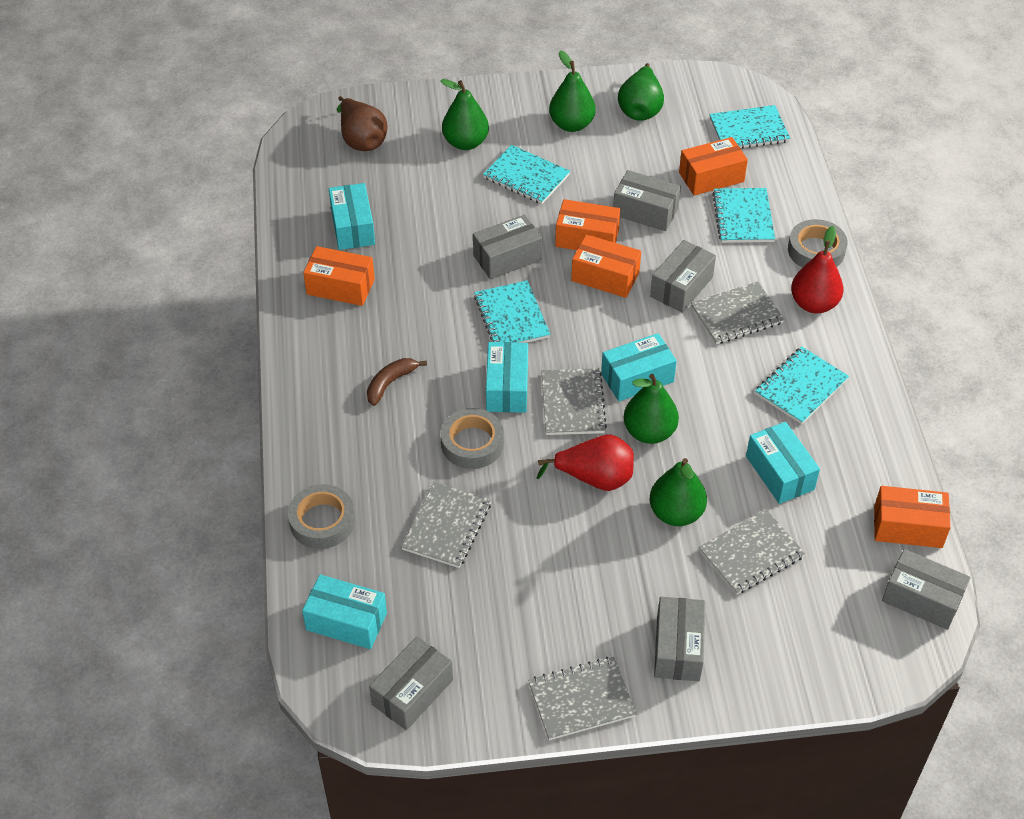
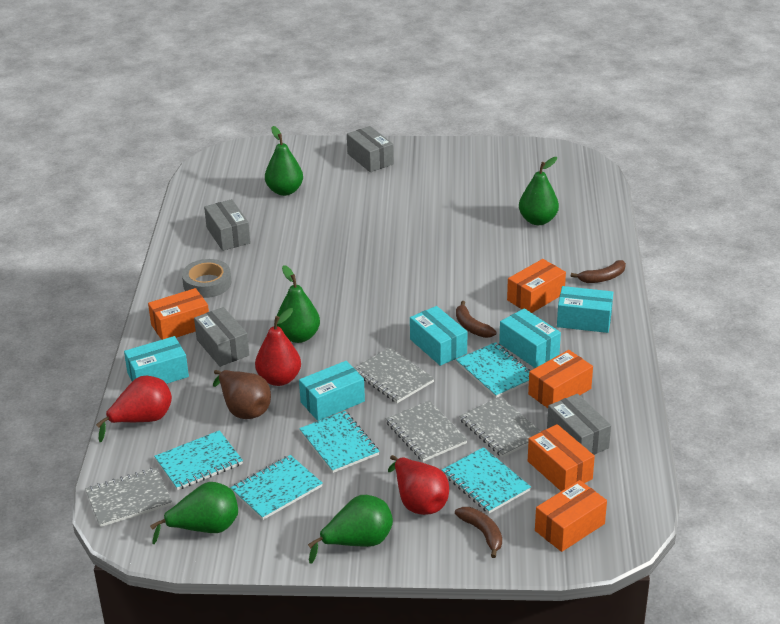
brown banana: [367,358,427,406] = 1 -> [455,507,502,558] [456,301,496,338] [571,260,626,283] = 3
grey box: [369,636,453,730] [473,215,542,279] [613,170,681,231] [650,240,716,313] [654,597,705,681] [882,549,970,630] = 6 -> [194,307,249,367] [204,199,251,251] [347,126,394,172] [547,394,611,455] = 4
grey notebook: [401,482,491,568] [528,657,636,740] [541,368,607,435] [691,281,785,344] [699,509,806,595] = 5 -> [85,467,172,527] [353,347,435,403] [385,400,468,462] [459,396,541,458] = 4
grey tape: [288,484,355,549] [441,408,504,469] [788,219,847,268] = 3 -> [182,259,231,298] = 1
red pear: [537,435,634,491] [791,226,843,314] = 2 -> [96,376,172,442] [255,308,301,386] [388,455,449,515] = 3

